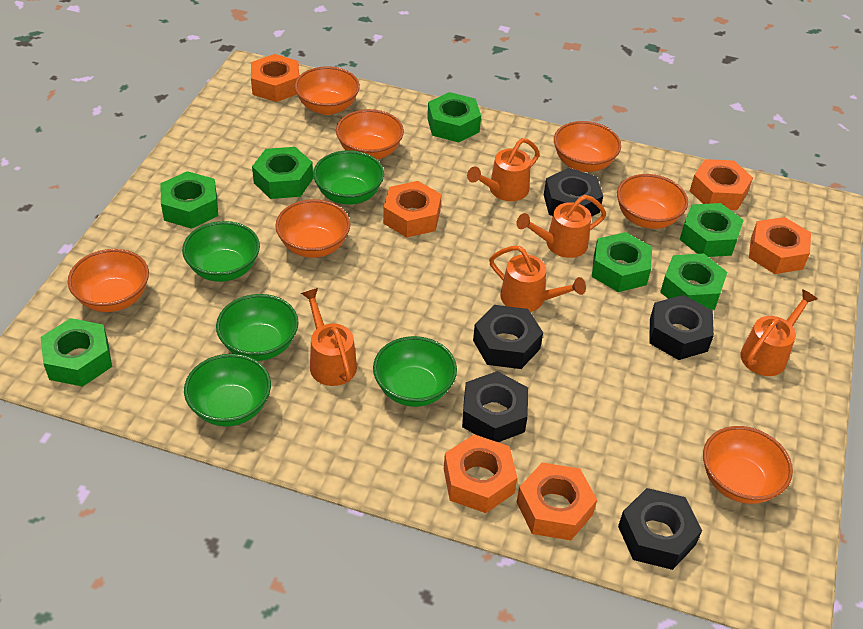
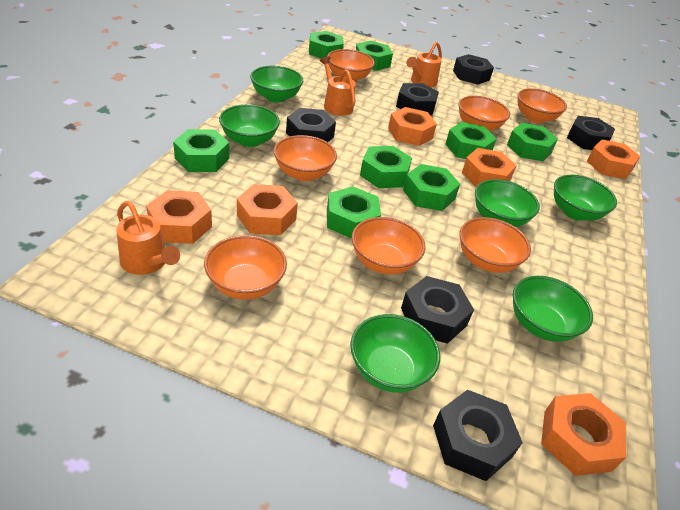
black nut: [462,371,528,442] [473,305,543,369] [544,168,603,217] [618,488,702,570] [649,295,714,360] = 5 -> [286,108,336,142] [396,83,439,116] [401,276,474,344] [433,390,523,481] [453,54,494,85] [567,116,615,150] = 6
green bowl: [182,221,260,282] [184,354,271,427] [216,294,299,361] [313,150,384,205] [373,336,457,407] = 5 -> [219,104,280,147] [250,66,303,103] [350,314,440,393] [475,179,540,227] [513,276,593,342] [554,175,617,221] = 6
green nut: [40,318,112,387] [160,171,218,229] [252,147,313,199] [427,92,481,143] [592,232,652,292] [660,253,727,310] [680,203,744,257] = 7 -> [173,129,230,172] [309,31,344,58] [327,186,381,239] [356,41,393,71] [360,146,412,188] [403,164,460,211] [445,122,496,159] [507,123,558,161] = 8
orange watering can: [301,288,357,386] [467,138,540,201] [489,246,586,312] [516,195,606,258] [741,289,817,376] = 5 -> [116,201,180,275] [320,56,356,116] [406,42,442,88] = 3

